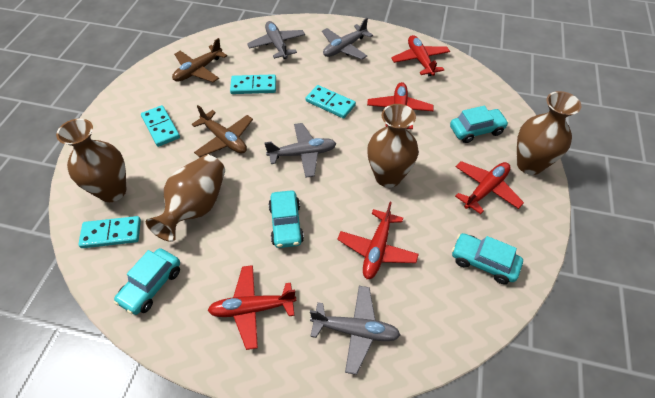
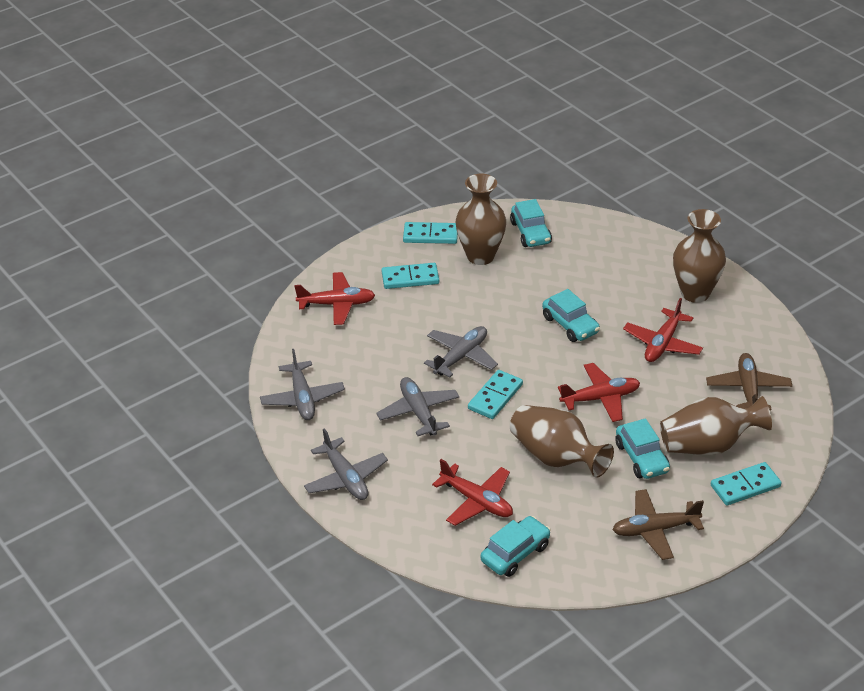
red plane: [208,265,297,350] [337,202,419,279] [367,82,434,129] [391,35,450,76] [455,161,524,214] = 5 -> [294,272,375,325] [432,459,513,526] [558,363,640,422] [623,298,703,362] = 4

